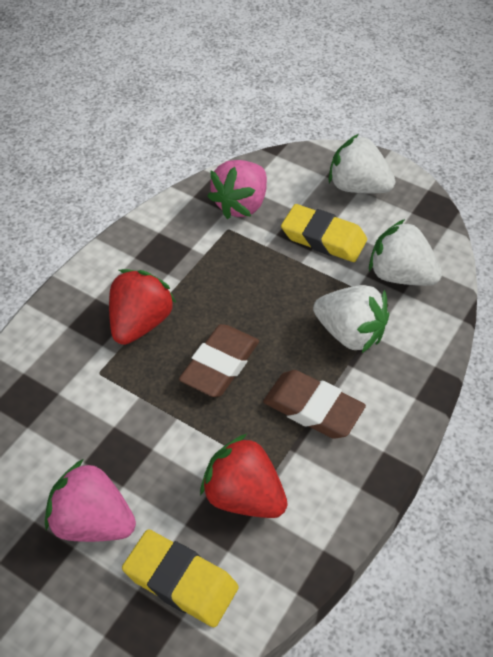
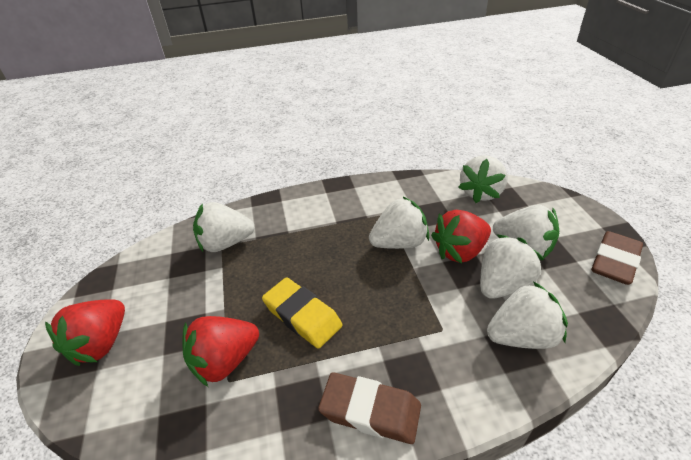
pink strawberry: [45,459,136,542] [207,160,267,219] = 2 -> none = 0
red strawberry: [109,269,176,345] [200,434,288,518] = 2 -> [45,299,125,366] [182,316,259,387] [431,210,491,263] = 3
white strawberry: [313,285,389,353] [329,134,396,193] [369,219,442,286] = 3 -> [193,202,255,252] [369,196,429,249] [458,156,508,203] [480,234,544,299] [487,281,568,349] [493,205,559,258] = 6
yellow eraser: [122,529,239,627] [281,204,367,262] = 2 -> [262,277,343,349] = 1

